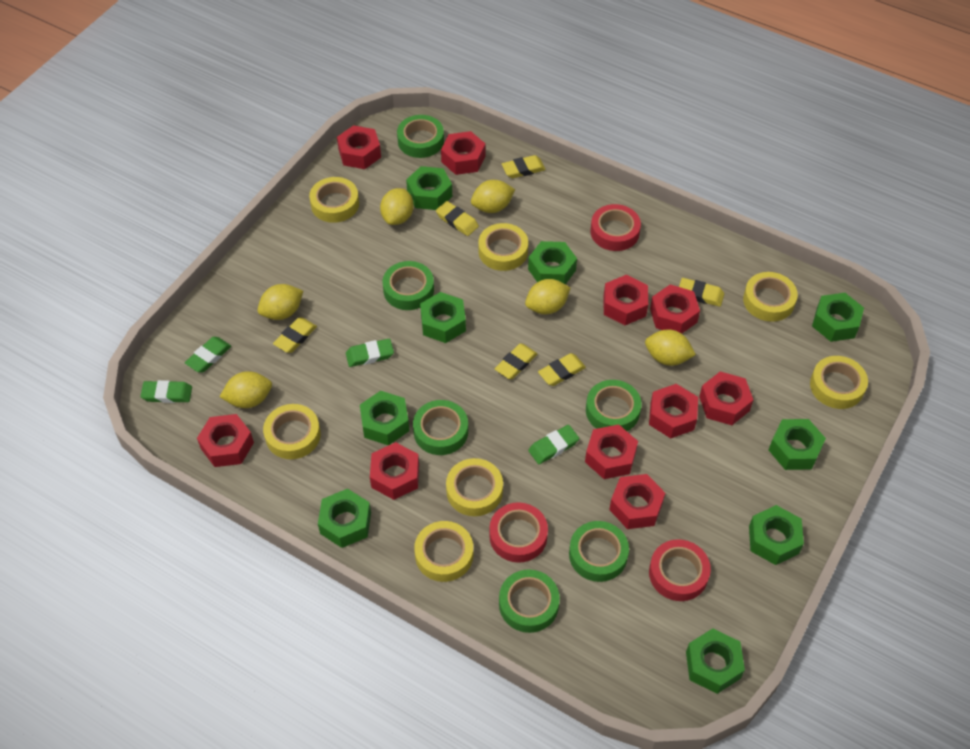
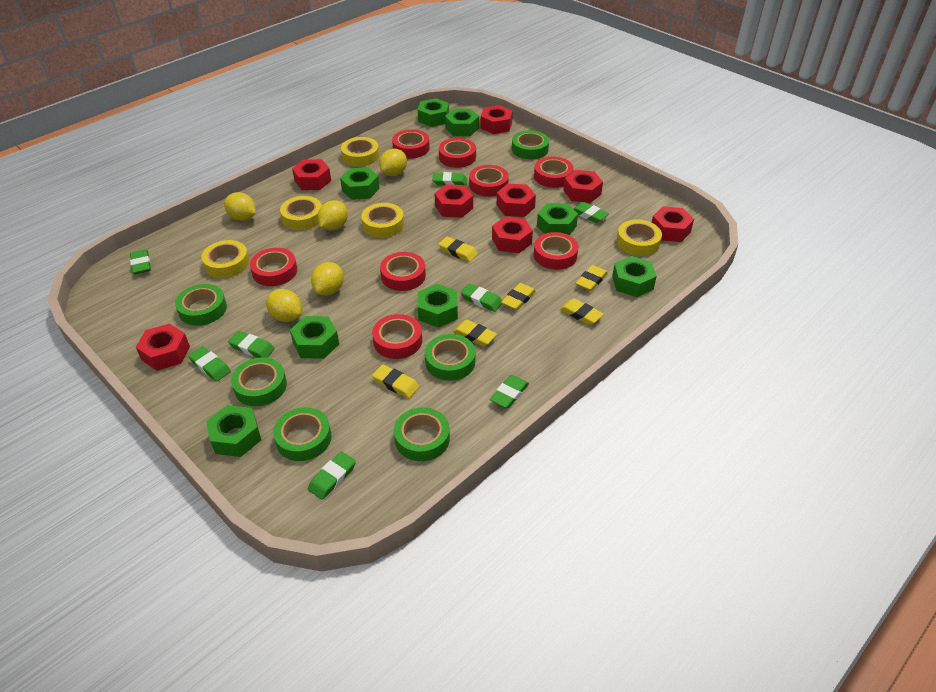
green eraser: [140,380,192,403] [185,337,231,373] [346,339,394,367] [528,425,579,464] = 4 -> [130,249,151,275] [188,346,231,382] [228,331,275,358] [308,451,356,500] [432,172,467,186] [460,284,502,312] [490,375,529,409] [573,202,609,223] = 8
green nut: [318,489,371,548] [360,391,409,446] [406,166,452,210] [420,292,466,343] [528,241,577,285] [686,628,745,694] [749,505,804,565] [769,419,826,470] [812,293,864,342] = 9 -> [206,405,261,457] [290,316,339,359] [340,167,380,200] [418,98,449,127] [418,284,458,328] [445,109,479,136] [537,203,578,235] [612,256,657,297] = 8
red nut: [197,414,254,467] [337,125,381,169] [370,442,419,500] [441,131,486,175] [585,424,638,479] [604,275,648,325] [609,474,665,529] [649,384,698,438] [650,285,700,334] [699,371,753,425] = 10 -> [136,324,190,371] [292,159,331,190] [434,184,473,218] [481,105,513,134] [492,216,533,253] [497,184,536,217] [564,170,603,203] [651,206,694,242] = 8
red tape: [489,502,548,563] [590,204,641,251] [649,539,711,601] = 3 -> [250,248,297,286] [372,314,422,359] [380,252,426,291] [392,129,430,158] [439,138,476,168] [469,165,509,197] [534,157,574,188] [534,232,578,270] = 8
yellow lemon: [220,371,272,408] [258,284,303,320] [380,188,414,225] [471,180,515,213] [525,279,570,314] [645,329,696,366] = 6 -> [224,192,256,221] [266,289,302,322] [311,262,344,296] [317,200,348,231] [379,149,407,176] = 5
yellow tape: [263,404,321,459] [309,177,359,223] [414,521,473,582] [446,458,503,516] [478,223,528,271] [743,272,798,322] [810,356,868,409] = 7 -> [201,240,249,278] [280,196,322,230] [341,137,379,167] [361,203,404,238] [617,220,662,256] = 5

